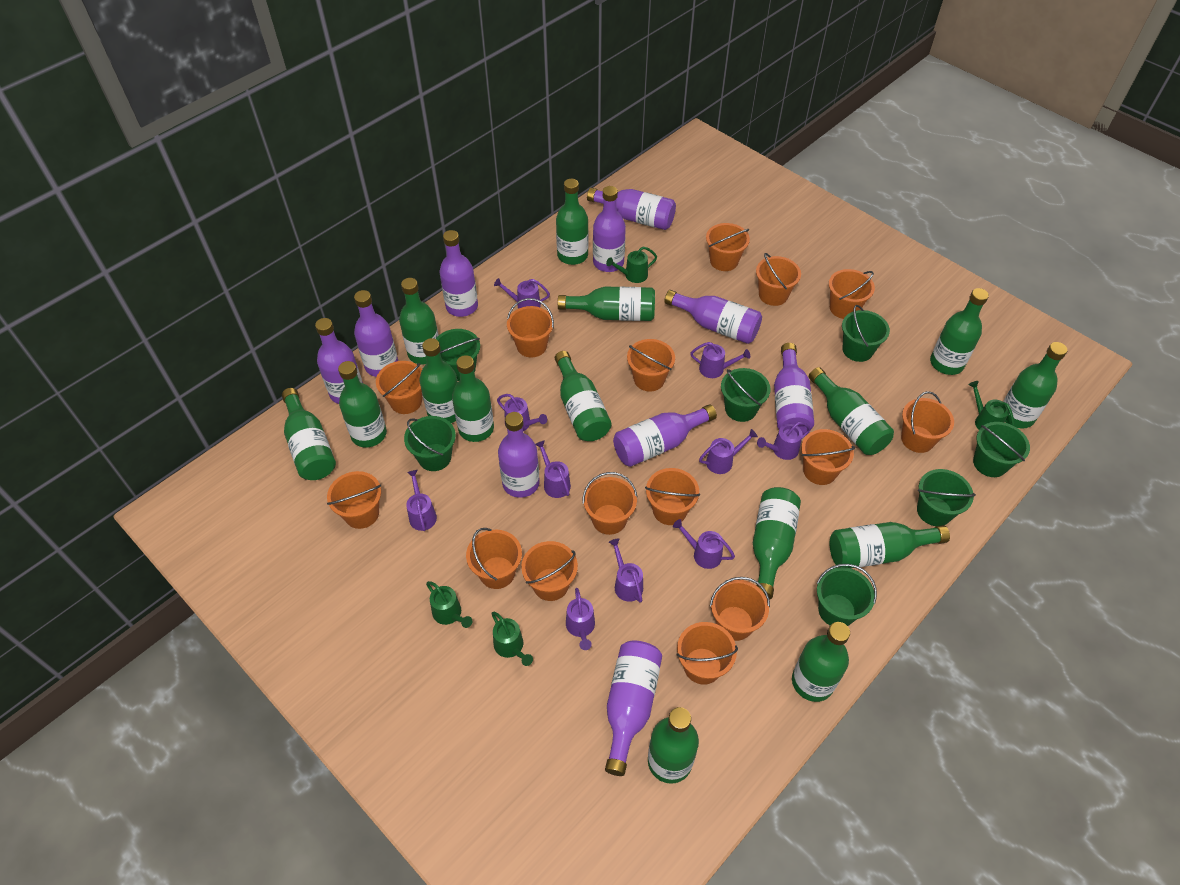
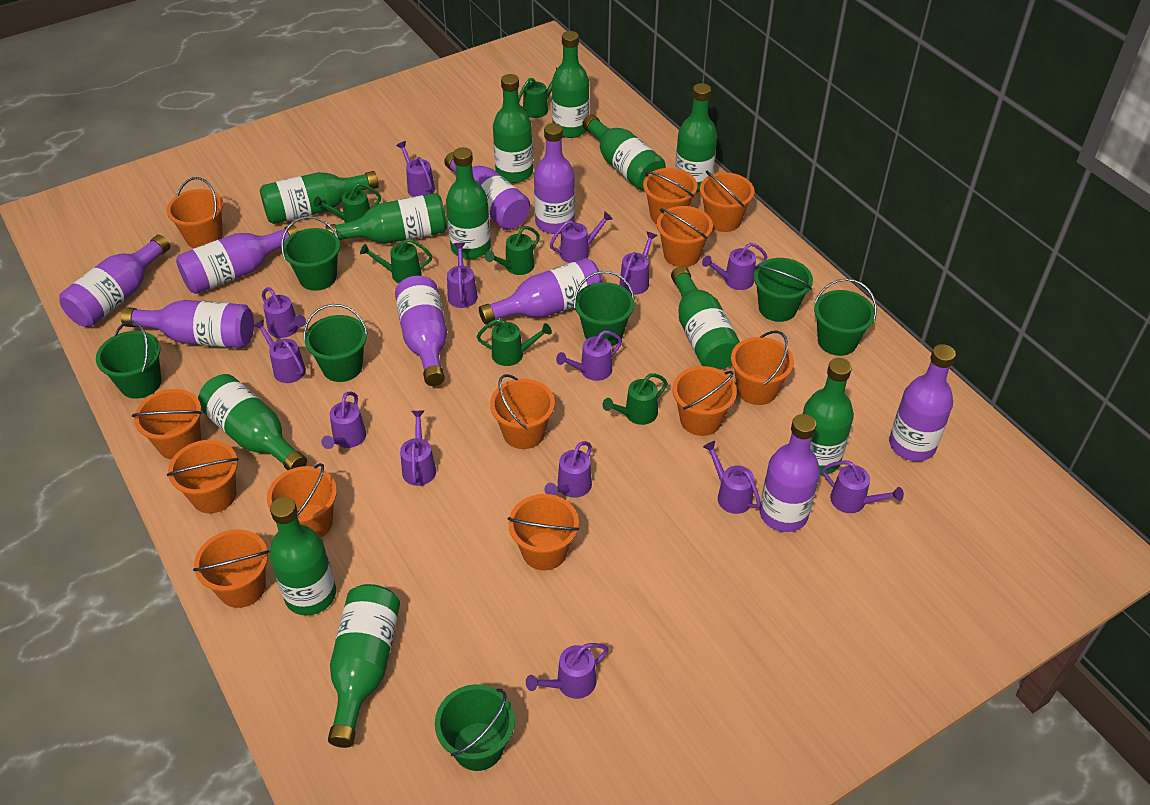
green bottle: [282,388,336,480] [338,361,387,447] [399,278,439,365] [419,338,458,423] [452,355,494,442] [555,351,612,441] [556,179,588,265] [558,287,655,321] [648,707,699,784] [753,487,801,599] [792,622,850,702] [809,367,894,455] [830,522,950,568] [930,288,989,375] [1003,342,1067,429] = 15 -> [198,374,307,470] [260,171,379,224] [269,497,336,616] [326,193,447,244] [328,584,400,748] [446,147,491,259] [493,74,533,183] [552,31,589,138] [582,114,666,190] [671,266,740,370] [675,83,717,193] [803,358,854,475] = 12
green watering can: [426,581,472,628] [491,611,533,666] [606,247,657,283] [969,381,1015,430] = 4 -> [313,183,381,223] [360,239,432,283] [477,319,552,366] [485,226,540,275] [518,68,557,118] [602,373,668,425] = 6
orange bucket: [327,471,381,529] [376,361,422,414] [466,528,522,589] [507,298,554,358] [521,541,578,601] [582,472,637,535] [627,339,675,391] [645,468,700,525] [677,622,738,685] [706,223,750,271] [710,577,770,641] [756,253,801,306] [801,429,855,485] [829,269,875,319] [901,391,954,453] = 15 -> [132,389,202,460] [167,177,223,248] [167,440,239,513] [193,529,269,608] [267,463,337,537] [490,374,555,449] [508,494,580,571] [643,168,697,224] [657,206,713,267] [673,366,737,436] [700,170,755,232] [731,330,794,405] = 12
purple bottle: [315,318,363,404] [354,290,398,377] [439,230,478,317] [498,412,540,498] [587,188,676,230] [593,186,626,272] [605,640,662,776] [613,404,717,467] [664,290,762,344] [774,343,814,434] = 10 -> [59,235,170,327] [121,300,254,348] [176,225,298,294] [395,276,447,386] [444,152,530,230] [479,258,603,324] [534,123,575,234] [759,414,820,532] [889,344,956,461] = 9
purple watering can: [406,470,437,531] [494,278,550,309] [497,394,547,431] [535,440,571,498] [566,588,595,650] [609,538,643,603] [673,519,735,569] [690,342,750,378] [699,429,758,474] [757,422,811,460] = 10 -> [253,319,306,383] [262,287,306,338] [321,392,366,449] [396,141,435,197] [400,411,436,486] [447,243,478,308] [526,643,609,699] [544,441,592,498] [550,212,613,263] [556,330,622,381] [619,232,657,295] [702,243,767,290] [703,441,761,514] [822,461,904,513] = 14

